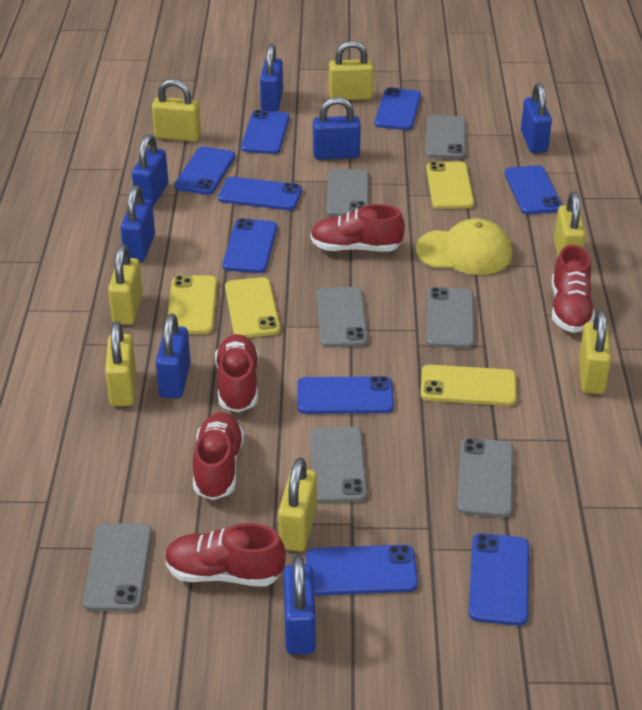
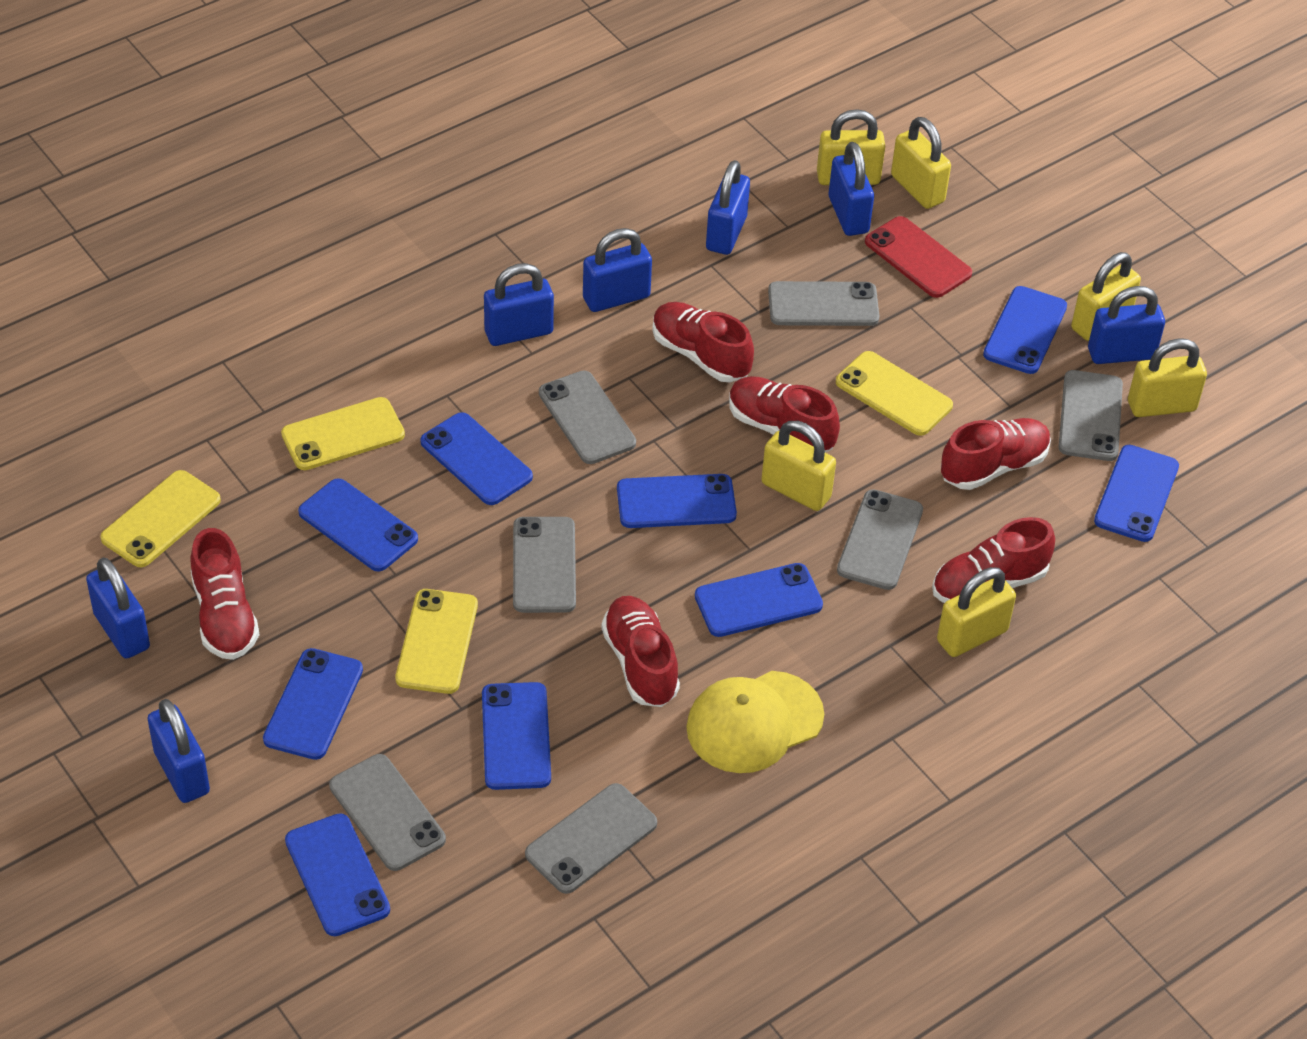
red phone: none = 0 -> [865,216,972,298] = 1
red shoe: [165,523,286,587] [193,412,244,500] [215,334,259,412] [310,204,405,252] [552,245,595,333] = 5 -> [190,528,259,660] [601,596,680,707] [652,302,754,382] [729,376,840,452] [932,517,1055,603] [941,418,1051,490] = 6
yellow padlock: [105,321,136,406] [108,245,143,325] [152,79,201,142] [278,458,317,552] [329,41,374,100] [554,192,586,256] [579,309,612,394] = 7 -> [761,421,836,511] [817,109,885,185] [891,117,951,209] [937,567,1016,657] [1071,252,1141,341] [1128,338,1207,417] = 6

